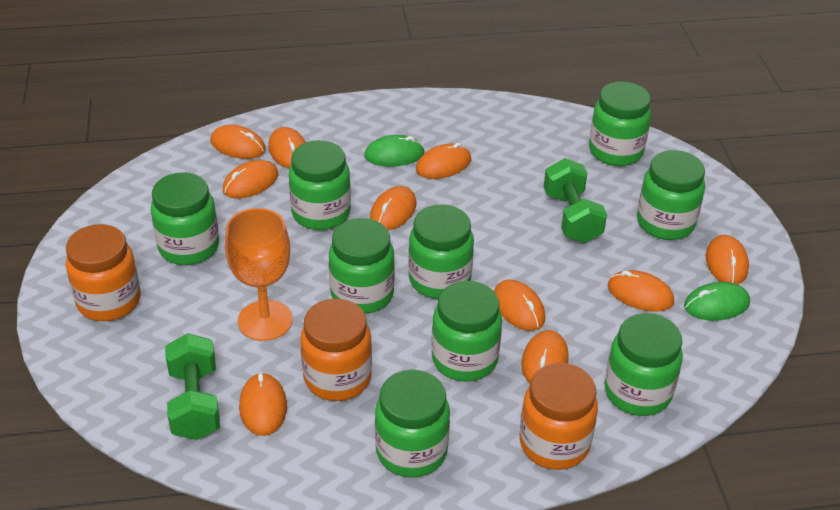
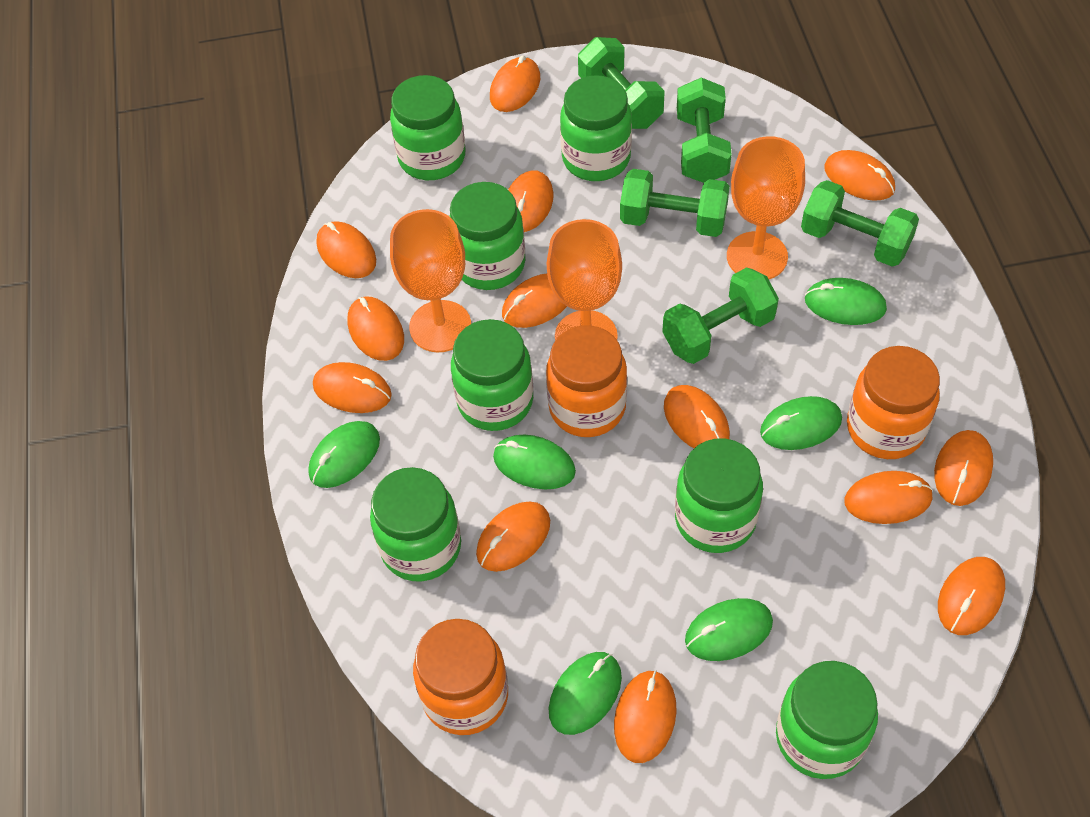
green dumbbell: [165,333,220,440] [544,158,607,243] = 2 -> [578,37,665,129] [620,169,730,237] [662,267,779,364] [677,78,732,183] [801,180,919,267] = 5
green jar: [151,172,219,265] [289,140,351,230] [329,218,395,314] [375,370,450,478] [408,204,474,299] [431,281,502,382] [589,82,651,166] [605,313,683,416] [637,150,705,240] = 9 -> [370,467,461,582] [390,75,466,180] [449,182,525,290] [451,319,533,431] [560,75,632,181] [675,438,763,553] [776,661,878,779] = 7
green mouse: [364,135,425,167] [684,282,750,321] = 2 -> [308,421,380,488] [493,435,576,489] [548,652,622,735] [685,598,773,661] [760,396,842,450] [805,278,887,325] = 6
orange goblet: [225,208,293,341] = 1 -> [390,209,471,352] [547,219,622,341] [727,136,805,279] = 3
orange mouse: [211,125,266,159] [223,160,278,199] [239,372,287,436] [268,127,306,169] [370,186,416,230] [416,143,471,179] [494,279,545,331] [521,330,569,383] [607,270,674,312] [706,235,749,285] = 10 -> [313,362,392,413] [316,221,376,278] [347,296,404,361] [476,501,550,572] [490,55,540,112] [502,273,567,328] [508,170,554,232] [614,670,677,763] [664,385,730,448] [824,150,895,201] [844,471,933,524] [934,430,993,506] [938,557,1005,635] = 13

